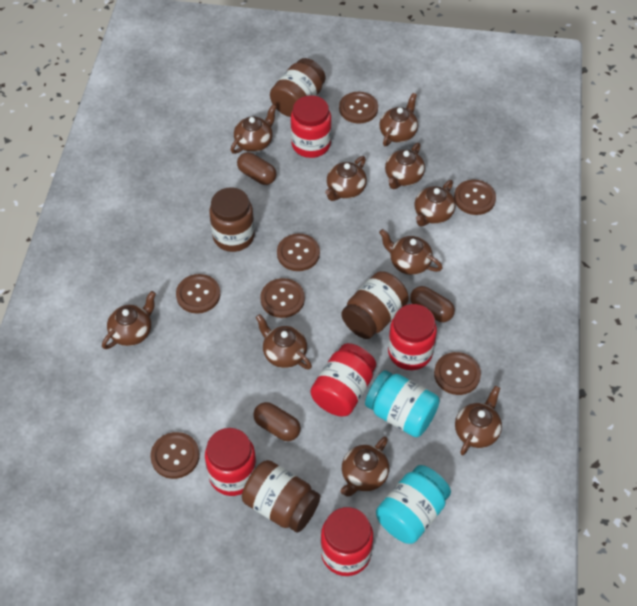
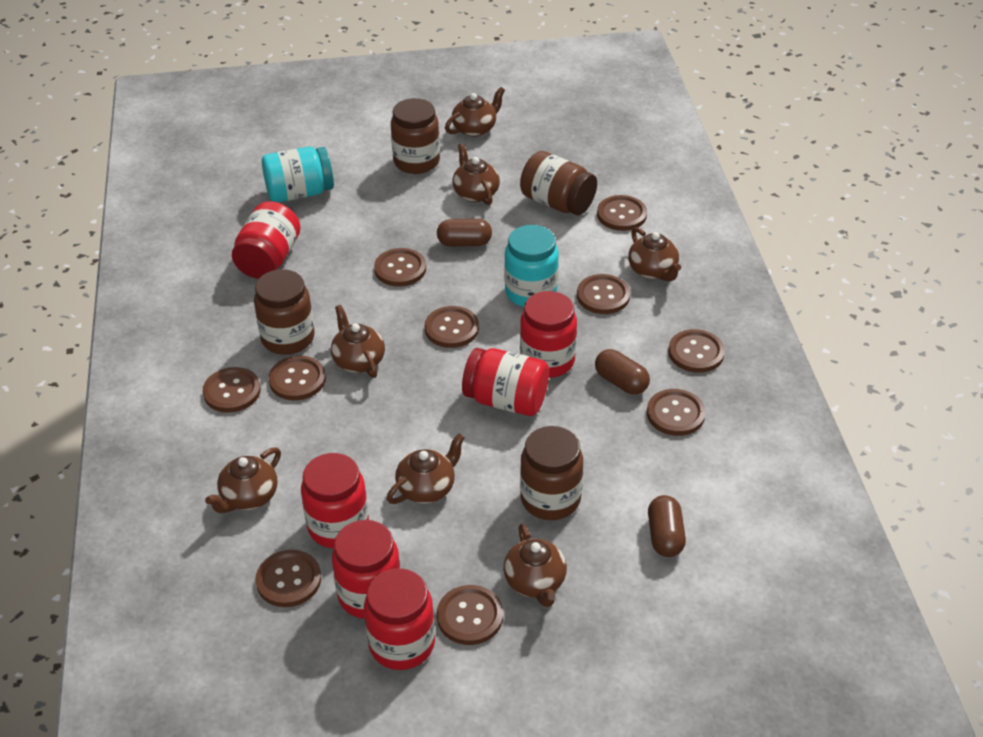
brown button: [150,432,200,479] [176,274,220,314] [260,278,305,318] [277,233,320,271] [339,92,378,124] [434,352,481,395] [454,180,496,215] = 7 -> [203,367,261,413] [256,550,321,607] [268,356,326,400] [374,248,426,287] [425,306,479,348] [437,585,503,645] [577,274,630,314] [597,195,647,231] [647,389,706,436] [668,329,725,373] = 10
brown teapot: [102,291,156,349] [231,105,277,154] [256,314,312,370] [325,156,367,201] [340,436,389,496] [379,93,418,146] [379,229,443,275] [385,143,425,189] [415,180,455,226] [455,386,502,455] = 10 -> [205,447,281,513] [331,305,385,378] [387,433,465,504] [445,87,505,137] [452,143,500,205] [504,524,567,607] [628,227,681,282] = 7
red jar: [205,428,257,496] [291,95,332,158] [310,343,376,417] [321,507,373,576] [388,304,437,370] = 5 -> [232,201,300,279] [301,453,369,548] [332,520,400,619] [364,568,435,670] [462,348,549,416] [520,291,577,378] = 6

